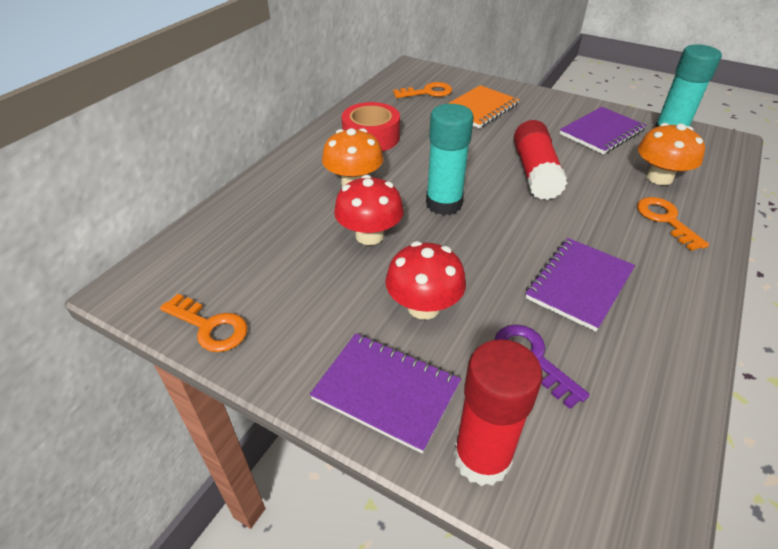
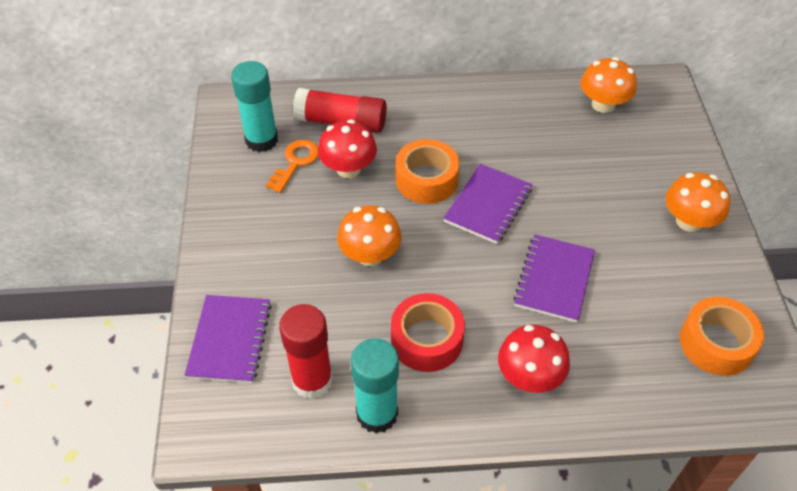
orange key: [160,294,248,352] [393,82,452,98] [637,197,709,251] = 3 -> [266,140,318,193] = 1
orange mushroom: [322,128,384,187] [638,123,705,185] = 2 -> [337,205,401,266] [581,57,637,113] [666,172,730,232] = 3
orange notebook: [447,85,519,128] = 1 -> none = 0
orange tape: none = 0 -> [396,139,459,204] [680,297,764,376] = 2
purple key: [494,324,590,409] = 1 -> none = 0

